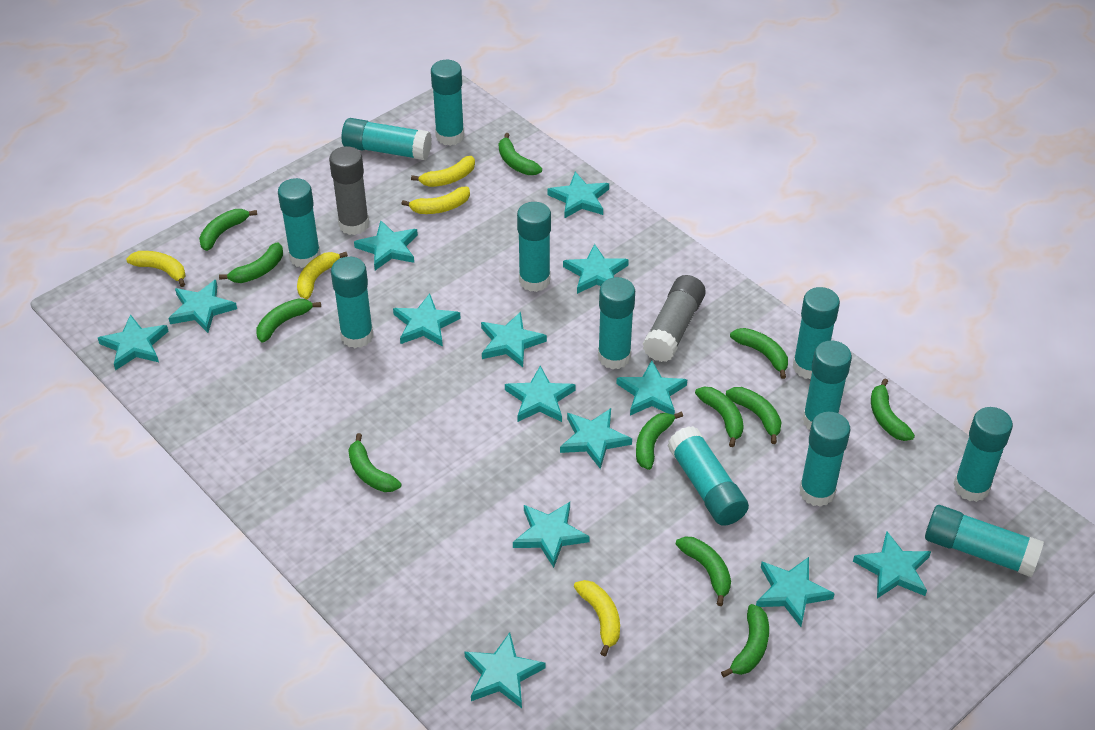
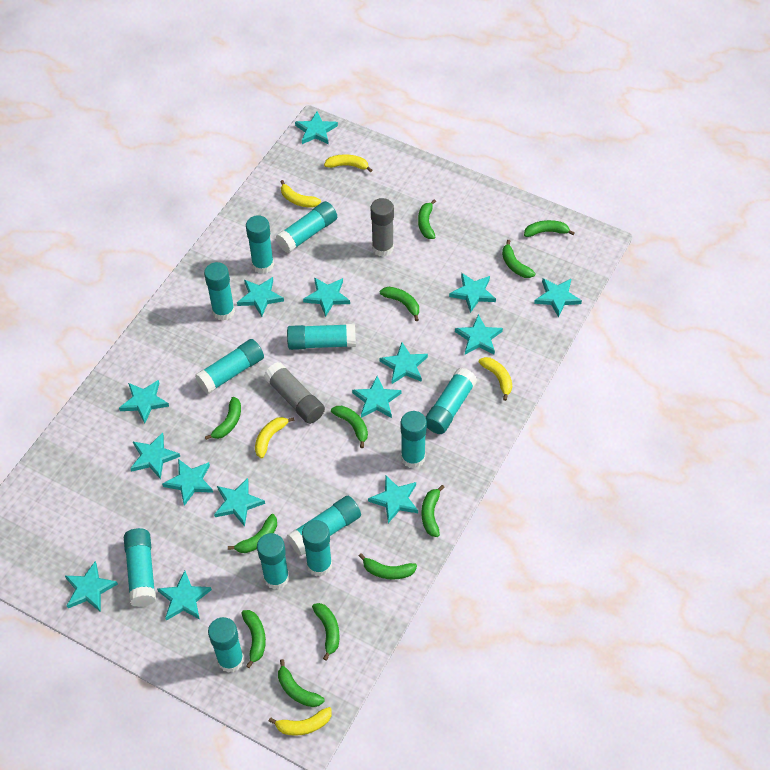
turquoise star: [98,314,169,371] [168,280,237,333] [354,220,418,270] [393,293,461,347] [465,632,545,708] [481,312,547,367] [505,366,576,422] [513,502,590,568] [547,172,609,219] [560,408,632,469] [563,244,629,294] [616,360,687,415] [756,557,835,627] [853,531,931,599] = 14 -> [65,561,118,612] [119,380,169,423] [130,432,180,479] [157,571,212,621] [162,459,213,506] [214,478,265,526] [237,277,284,317] [295,112,338,145] [303,277,350,317] [352,376,401,418] [368,476,418,523] [380,342,428,384] [449,273,496,313] [455,314,503,355] [534,278,582,318] = 15

